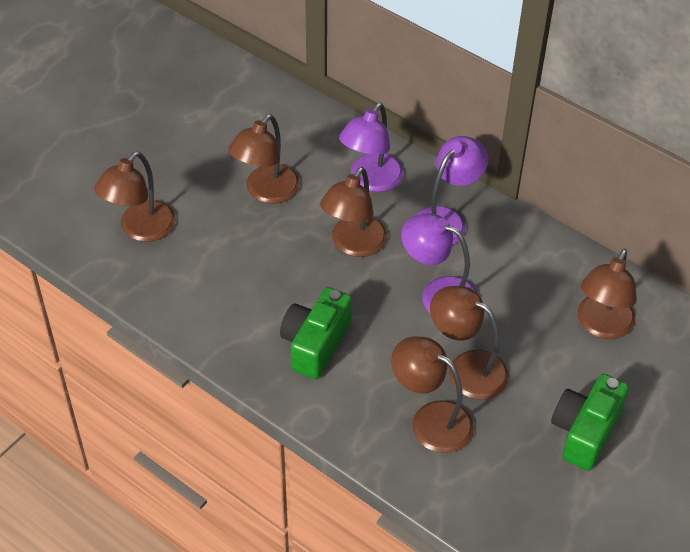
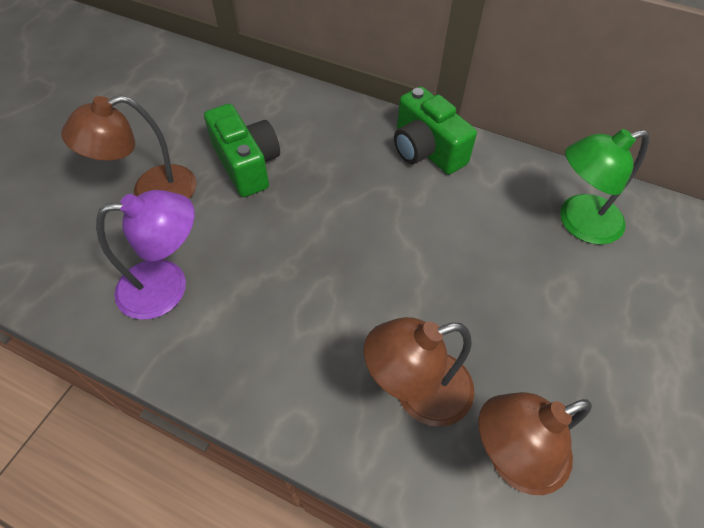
brown lamp: [94,151,176,242] [228,114,300,204] [320,167,387,257] [391,337,474,453] [430,286,509,399] [578,249,637,339] = 6 -> [61,95,196,199] [364,317,474,427] [478,392,592,495] = 3
green lamp: none = 0 -> [560,129,649,245] = 1
purple lamp: [339,103,404,192] [401,213,478,313] [415,136,488,245] = 3 -> [96,190,195,320] = 1

